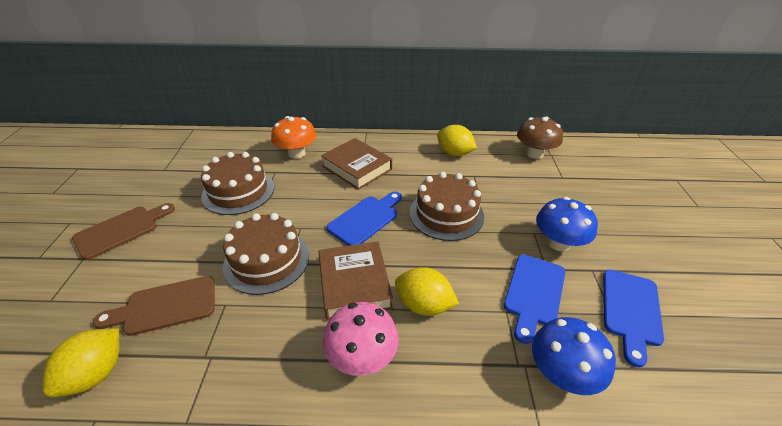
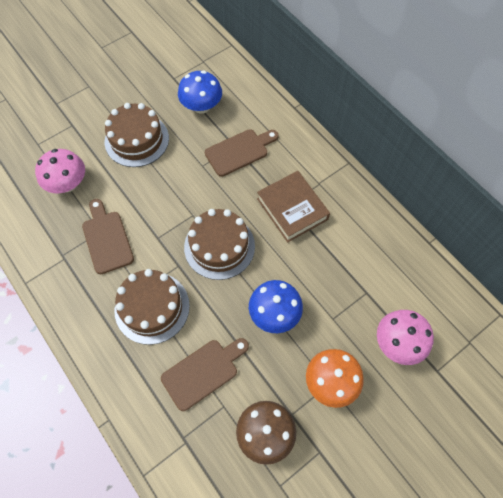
blue cutting board: [326,192,402,246] [504,254,565,344] [603,270,664,368] = 3 -> none = 0
brown book: [319,241,393,320] [321,138,392,190] = 2 -> [257,171,330,242] = 1
brown cutting board: [72,203,175,260] [93,276,215,336] = 2 -> [82,199,134,274] [161,338,249,411] [205,129,279,177] = 3
pink mushroom: [323,302,399,376] = 1 -> [35,149,85,193] [377,310,434,365] = 2
yellow lemon: [43,328,119,397] [395,267,459,316] [437,125,477,156] = 3 -> none = 0

